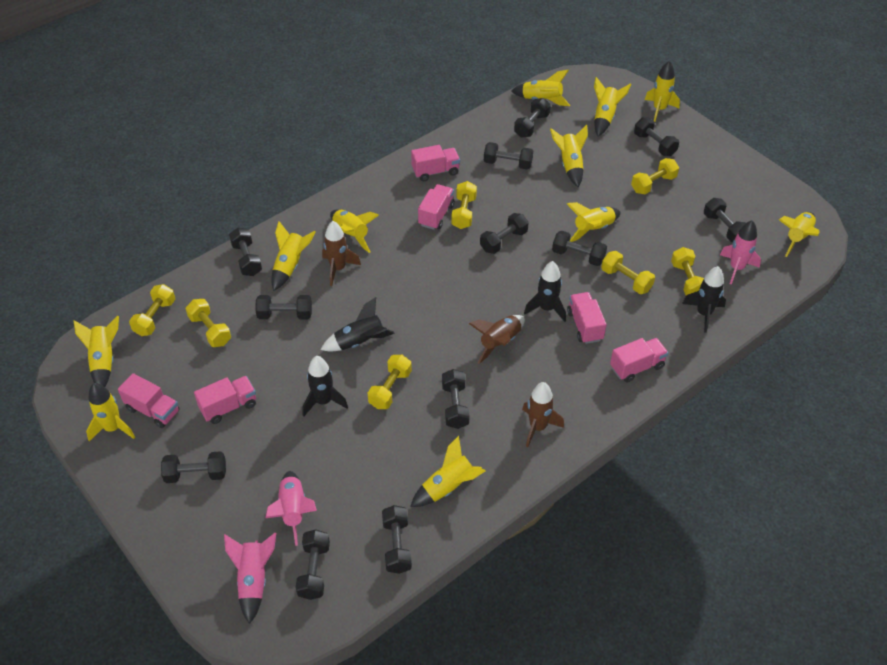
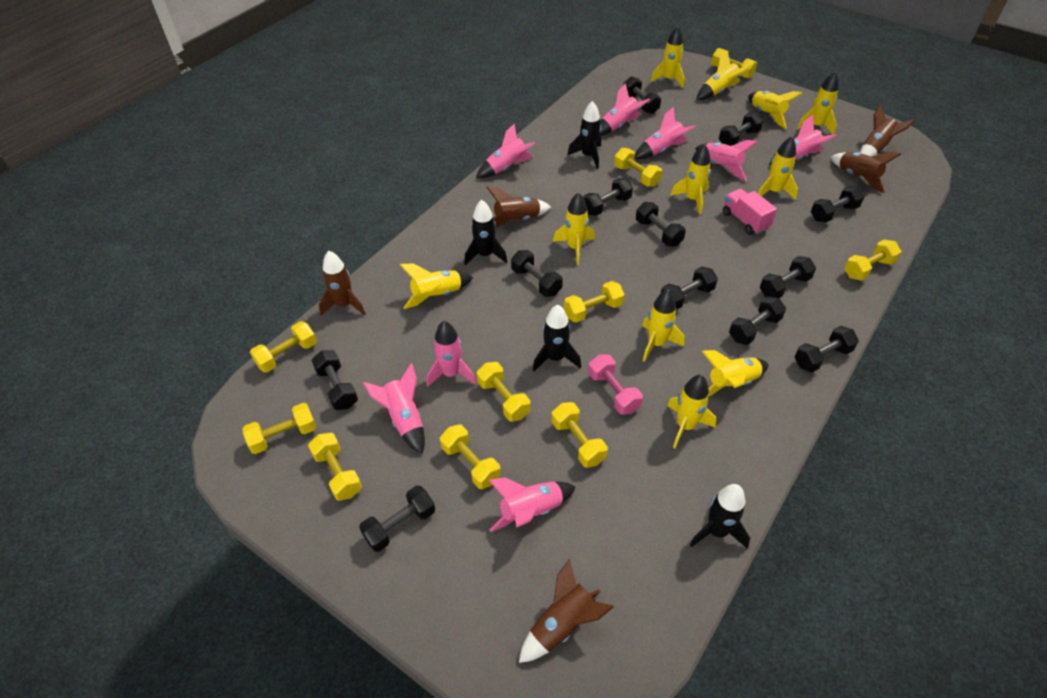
brown rocket: [322,221,361,286] [469,315,525,364] [522,382,564,447] = 3 -> [319,251,366,316] [486,186,551,227] [519,559,614,663] [831,152,901,193] [860,105,916,157] = 5
pink dumbbell: none = 0 -> [588,354,643,415] = 1
pink rocket: [224,533,276,624] [265,471,317,546] [720,220,761,285] = 3 -> [363,363,425,454] [427,321,476,387] [476,123,535,178] [489,477,576,532] [600,83,650,136] [634,107,696,159] [695,140,758,180] [769,115,837,165] = 8
pink truck: [118,373,180,428] [194,376,256,424] [411,145,460,181] [418,184,454,230] [567,292,606,344] [610,338,668,382] = 6 -> [723,189,777,235] = 1
yellow dumbbell: [129,284,175,336] [185,299,231,347] [368,355,412,409] [451,181,477,229] [601,251,655,294] [631,158,679,194] [671,247,704,295] = 7 -> [242,403,316,454] [250,321,317,373] [308,433,362,501] [440,424,501,489] [477,362,530,422] [552,402,608,468] [564,281,625,323] [614,148,662,187] [711,48,757,79] [844,240,901,281] = 10

